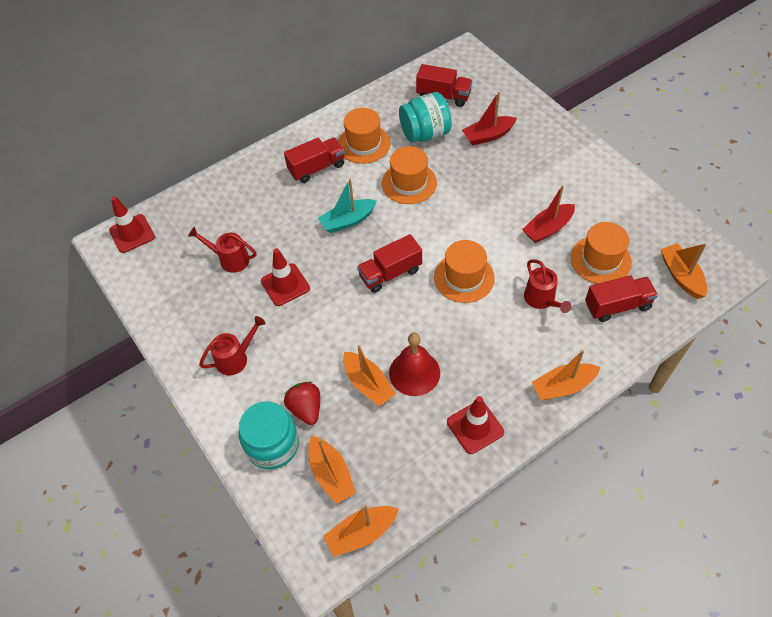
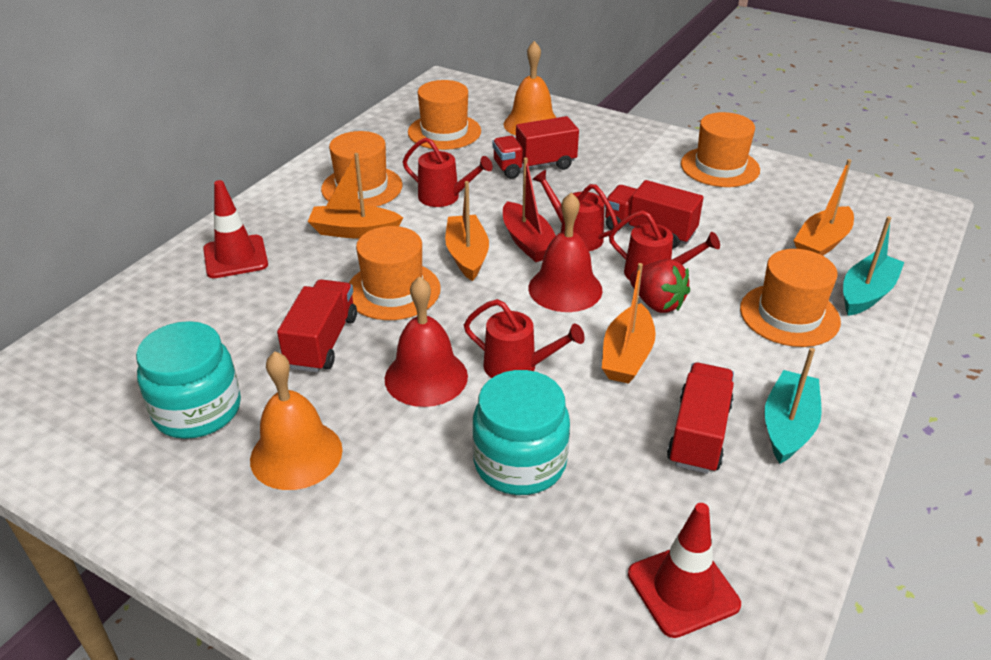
orange bell: none = 0 -> [250,351,343,490] [503,41,556,136] = 2
orange boat: [309,436,356,504] [323,504,399,557] [343,345,396,406] [532,350,601,400] [661,243,707,299] = 5 -> [308,153,403,239] [445,181,489,281] [602,263,656,384] [793,159,854,256] = 4
orange hat: [338,108,391,164] [382,146,437,204] [434,240,495,303] [571,222,632,284] = 4 -> [321,131,402,207] [349,226,441,320] [408,80,481,150] [681,112,760,187] [740,249,841,347] = 5
red bell: [389,333,440,396] = 1 -> [385,276,468,407] [528,192,602,312] = 2
red boat: [462,92,517,145] [522,185,575,243] = 2 -> [503,158,556,262] = 1
red traffic cone: [109,196,155,253] [261,248,310,306] [447,396,504,454] = 3 -> [203,180,268,278] [628,503,741,638] = 2
red watering can: [188,227,256,273] [199,316,265,375] [524,259,572,313] = 3 -> [402,138,493,207] [464,299,585,378] [532,170,618,251] [609,210,720,280] = 4
turquoise boat: [318,179,377,233] = 1 -> [764,348,822,464] [843,216,905,316] = 2

